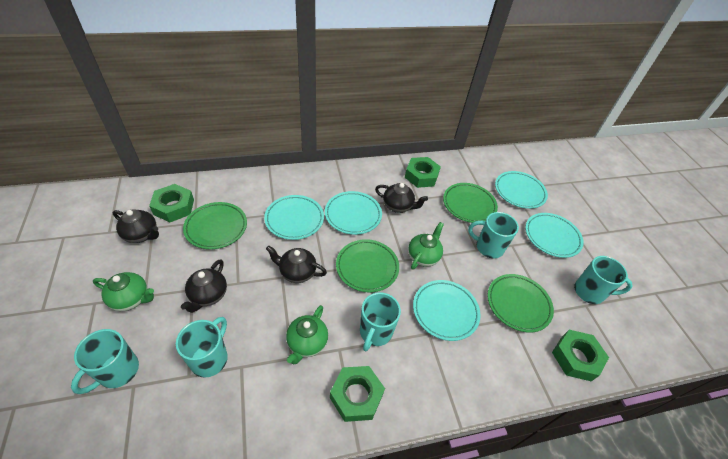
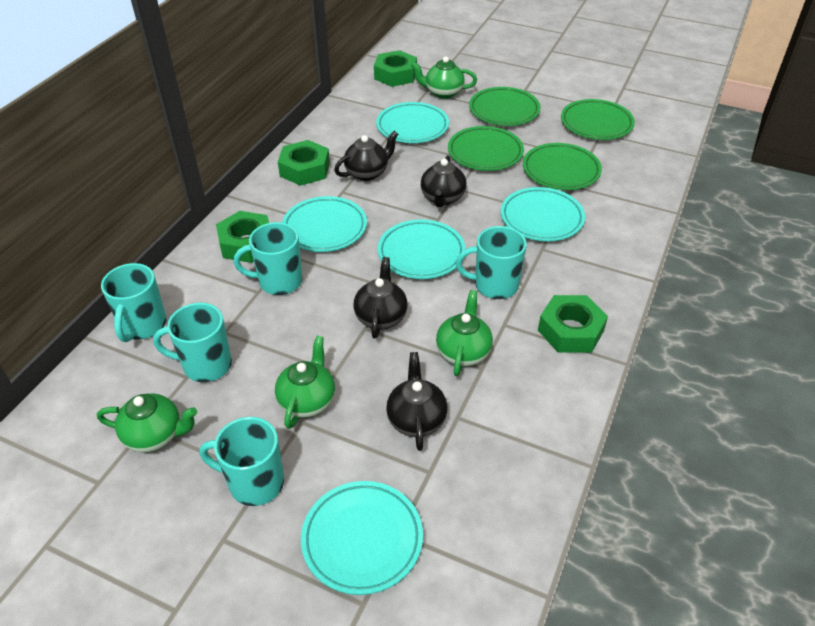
green teapot: [93,272,154,311] [286,305,328,364] [408,222,444,270] = 3 -> [97,393,197,452] [275,336,335,429] [411,56,477,99] [436,290,493,376] = 4

